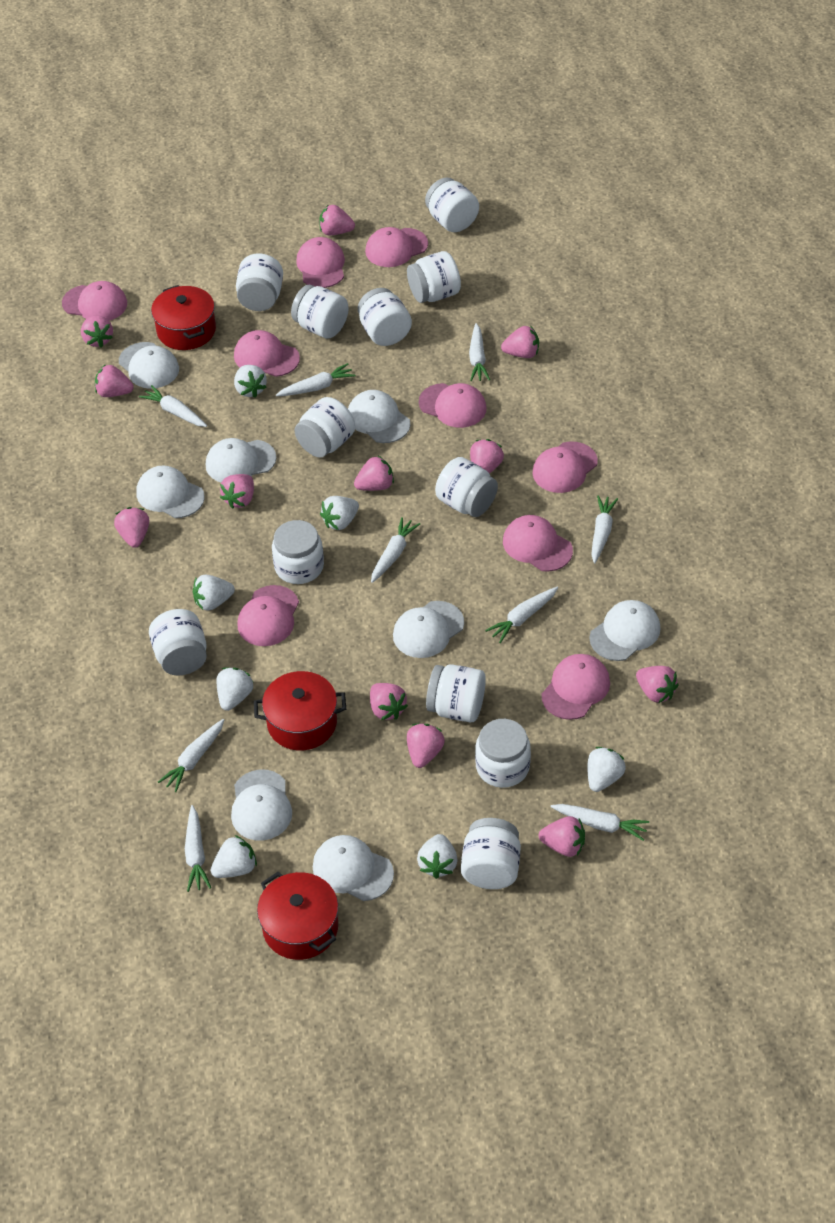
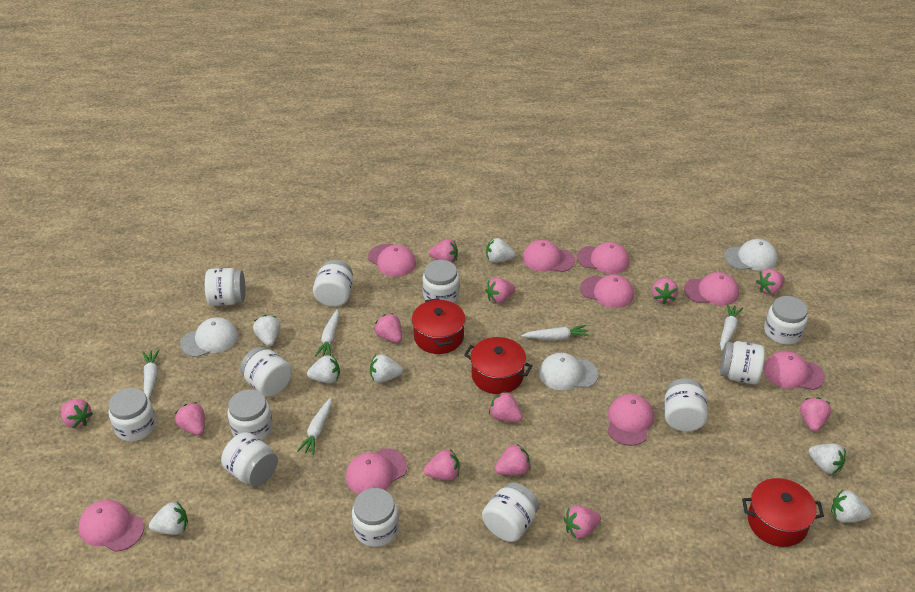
white cap: [119,342,179,389] [136,465,205,518] [206,438,276,482] [231,770,292,841] [313,835,394,901] [348,390,410,443] [393,601,464,658] [589,600,661,661] = 8 -> [180,317,238,357] [539,353,598,390] [724,239,777,271] = 3
white carrot: [139,385,207,427] [158,719,224,792] [185,805,211,892] [276,363,355,396] [371,517,420,583] [469,323,490,381] [485,587,558,643] [551,804,649,841] [591,495,618,564] = 9 -> [143,349,159,400] [297,397,332,455] [315,309,339,357] [521,325,590,340] [720,304,743,351] = 5

